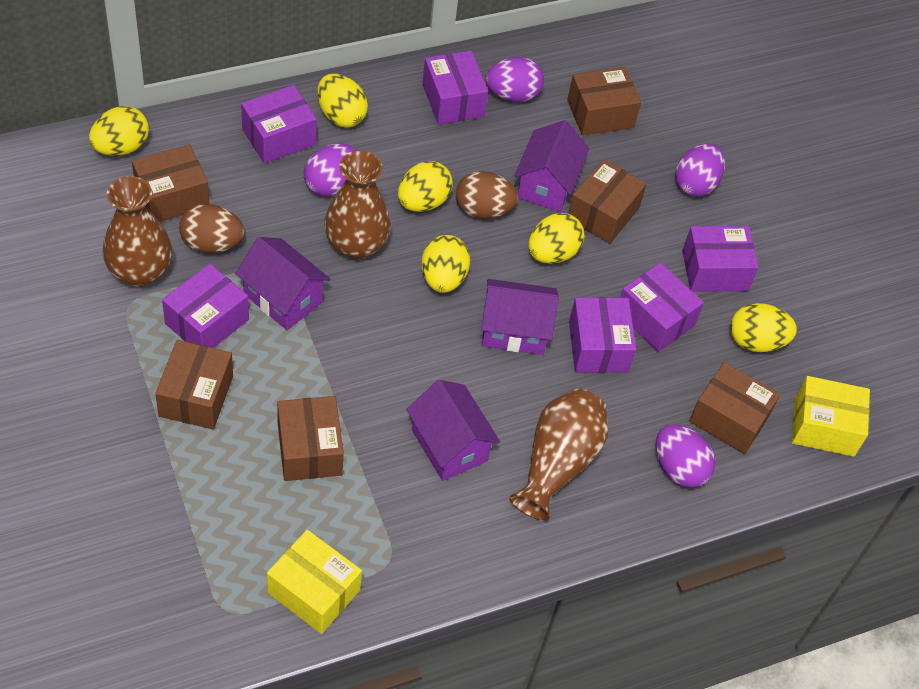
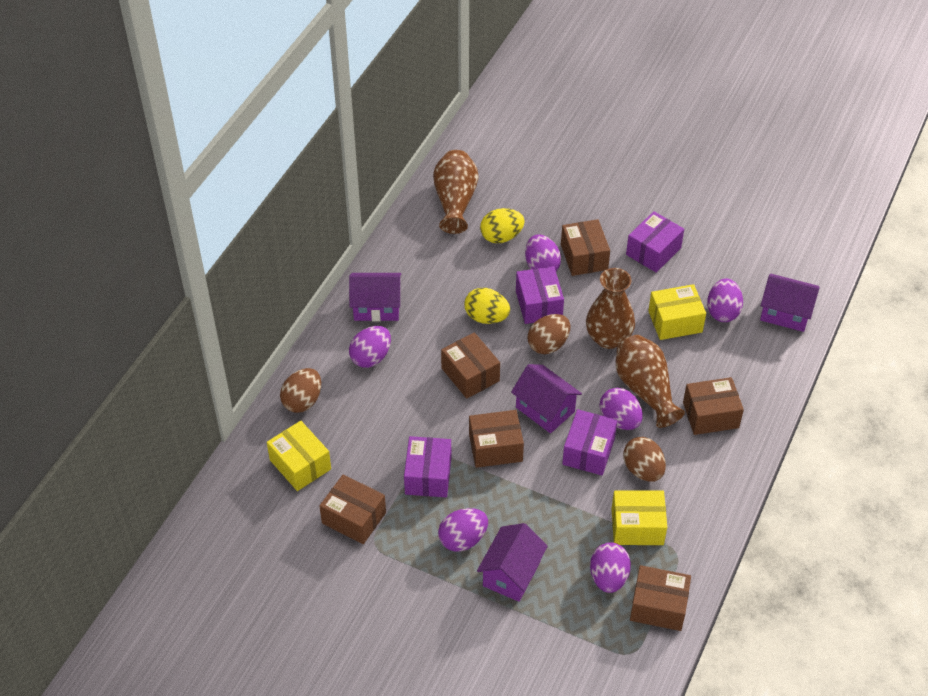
brown egg: [179,204,244,253] [455,171,518,219] = 2 -> [280,368,321,413] [528,314,570,354] [623,437,666,482] = 3
purple box: [162,264,249,348] [241,85,317,164] [422,51,488,125] [569,297,636,373] [620,263,704,352] [682,226,759,292] = 6 -> [404,436,451,497] [516,266,564,324] [562,409,617,475] [626,211,684,273] = 4
purple egg: [304,143,357,196] [486,57,544,102] [656,424,716,488] [675,144,725,197] = 4 -> [349,326,391,368] [438,508,488,552] [525,234,561,271] [590,542,631,593] [600,388,643,430] [707,279,743,322] = 6
yellow box: [267,530,362,634] [792,376,870,457] = 2 -> [267,421,331,491] [611,490,667,545] [648,284,706,340] = 3
yellow egg: [89,106,149,156] [317,74,368,127] [398,161,453,212] [421,235,470,293] [528,213,584,264] [730,303,797,352] = 6 -> [465,288,510,324] [480,208,525,244] = 2

